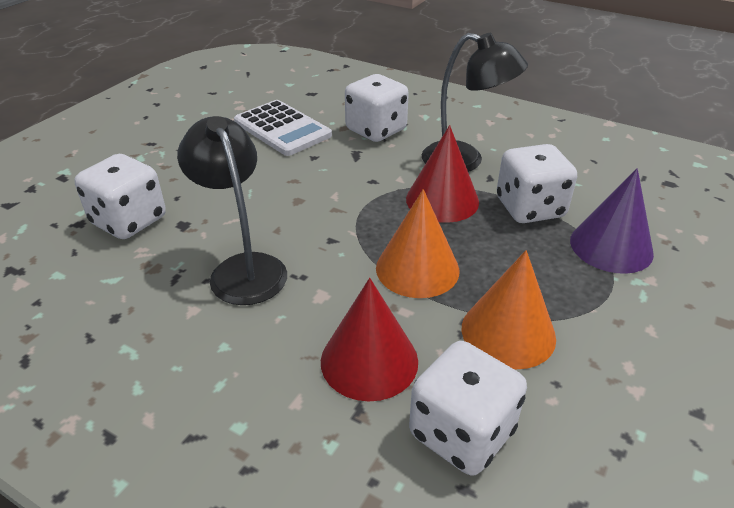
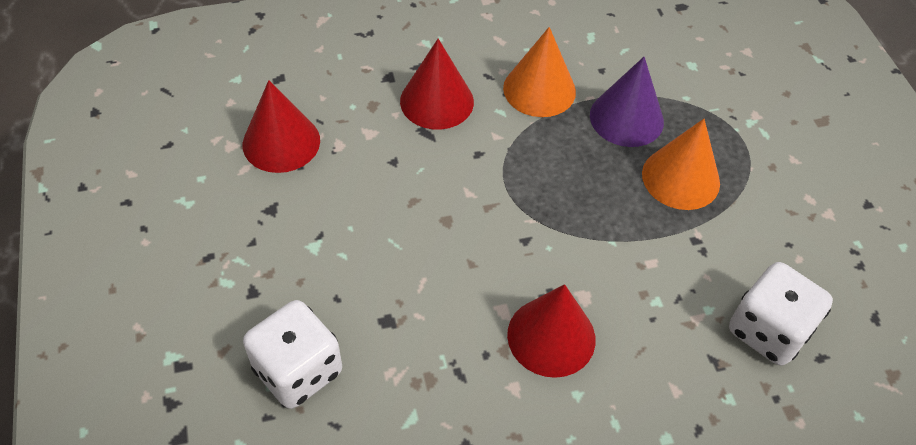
black lamp: [177,116,287,305] [422,33,528,172] = 2 -> none = 0
red cone: [321,278,418,402] [406,125,479,223] = 2 -> [243,80,320,173] [400,39,474,130] [507,284,596,378] = 3
white calculator: [234,100,332,156] = 1 -> none = 0
white dice: [75,154,166,239] [345,74,409,142] [409,341,527,475] [497,144,577,223] = 4 -> [243,300,342,409] [729,262,833,366] = 2

